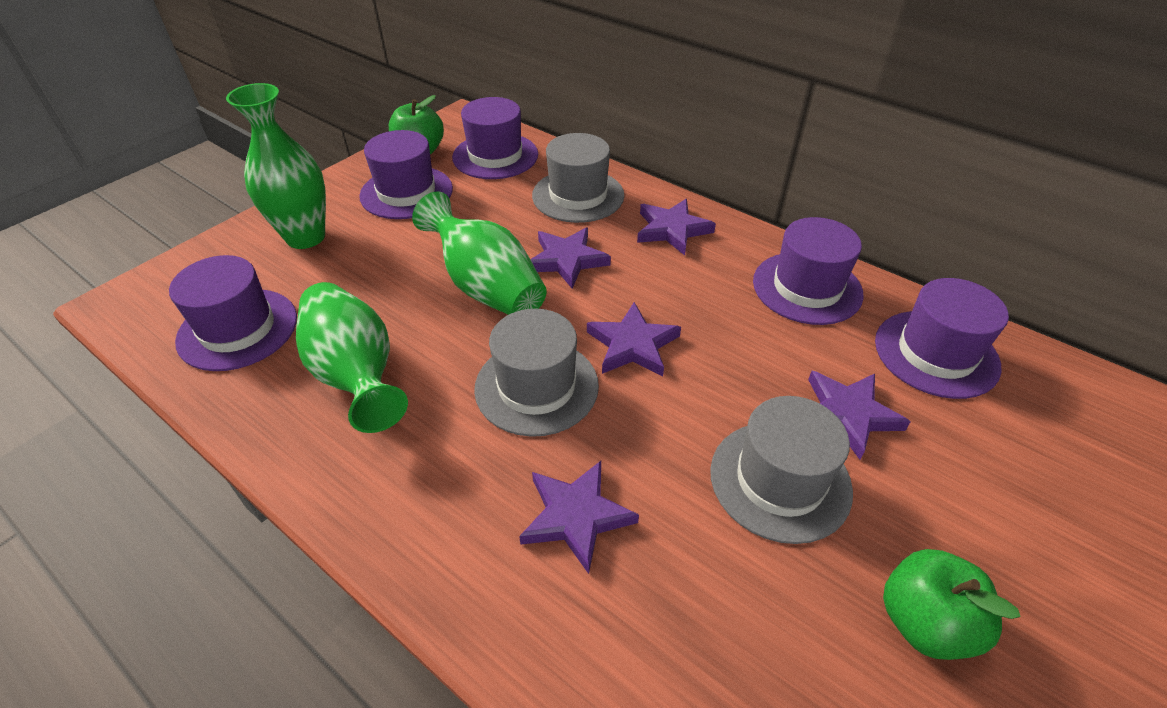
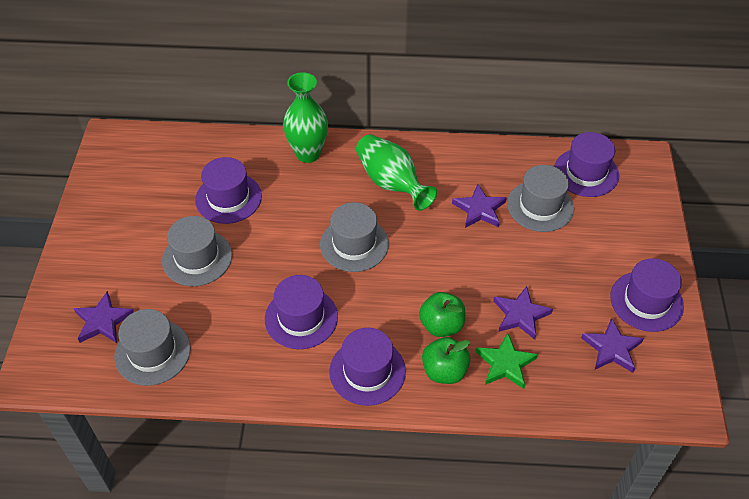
green star: none = 0 -> [475,333,538,389] = 1
green vase: [226,83,326,249] [296,282,408,433] [412,192,547,315] = 3 -> [283,72,328,163] [356,134,437,211] = 2
grey hat: [474,309,599,437] [532,133,624,223] [710,396,853,544] = 3 -> [114,309,191,386] [162,216,232,286] [320,202,389,272] [507,165,574,232] = 4
purple star: [519,461,639,574] [530,228,611,289] [587,302,681,377] [637,199,716,255] [808,371,911,460] = 5 -> [74,291,134,343] [452,184,506,228] [493,286,553,340] [581,318,644,373] = 4

